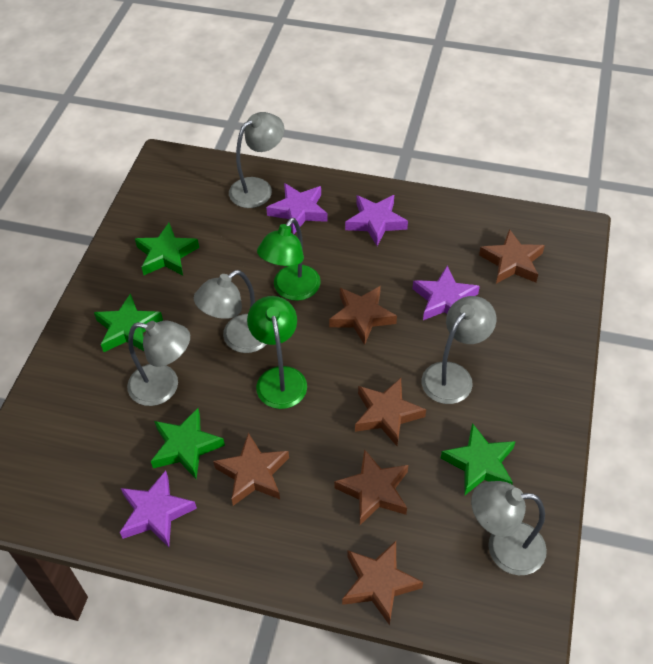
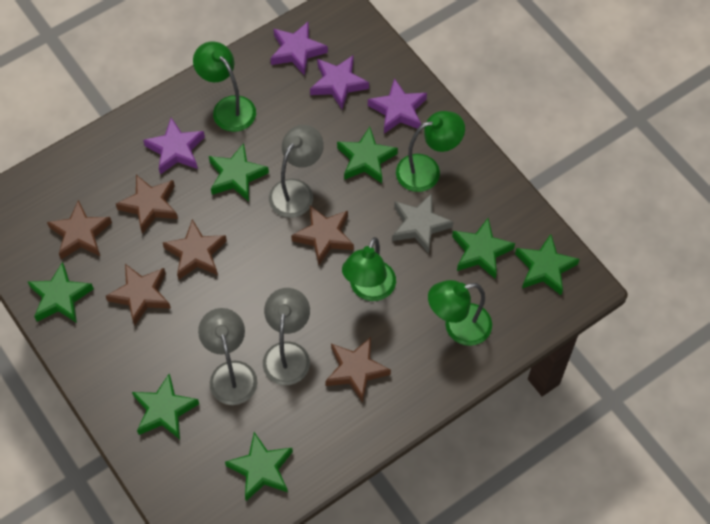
green lamp: [247,296,307,409] [257,218,321,301] = 2 -> [193,41,256,132] [342,237,396,301] [396,111,465,192] [428,280,492,346] = 4
green star: [94,293,163,352] [135,223,199,275] [151,408,225,479] [441,423,515,496] = 4 -> [28,262,94,323] [132,374,199,439] [209,143,269,201] [225,432,293,501] [337,127,398,183] [452,218,515,279] [515,234,580,295] = 7
grey lamp: [127,321,190,406] [194,270,267,353] [229,112,284,208] [421,296,496,404] [471,481,547,575] = 5 -> [198,308,257,405] [263,288,310,385] [269,125,324,218] = 3
grey star: none = 0 -> [392,193,453,254] = 1

